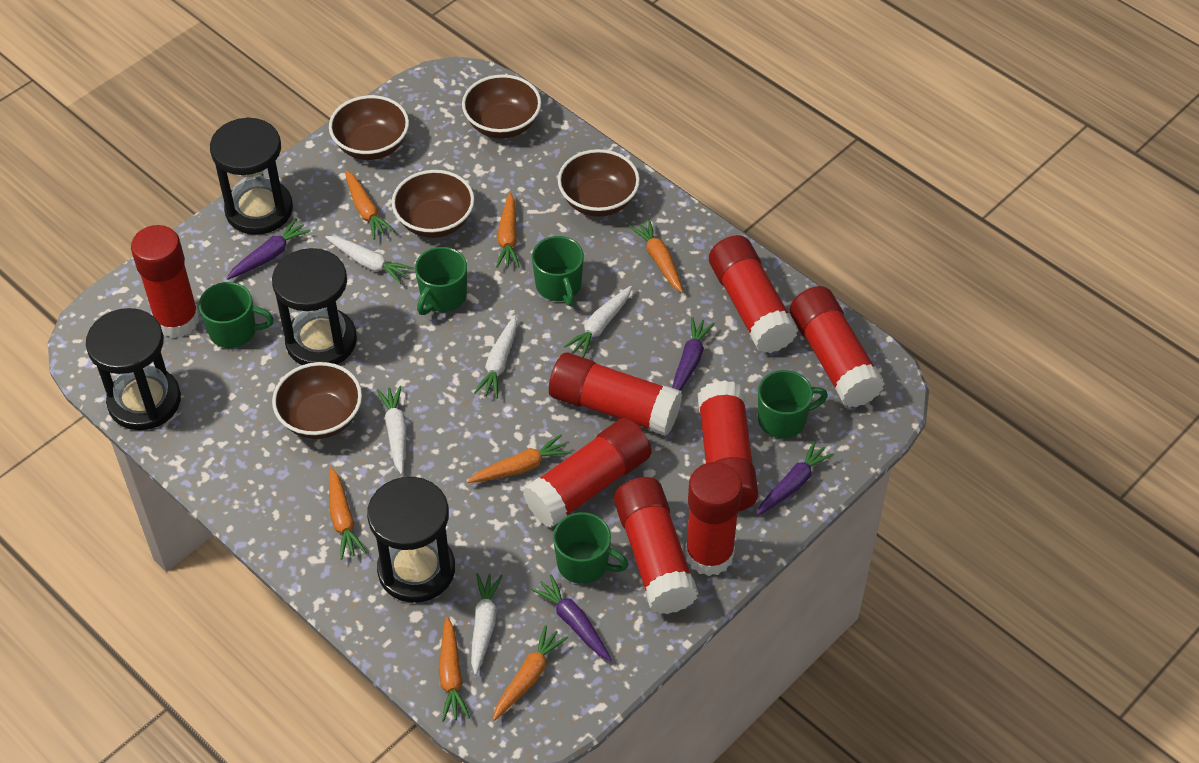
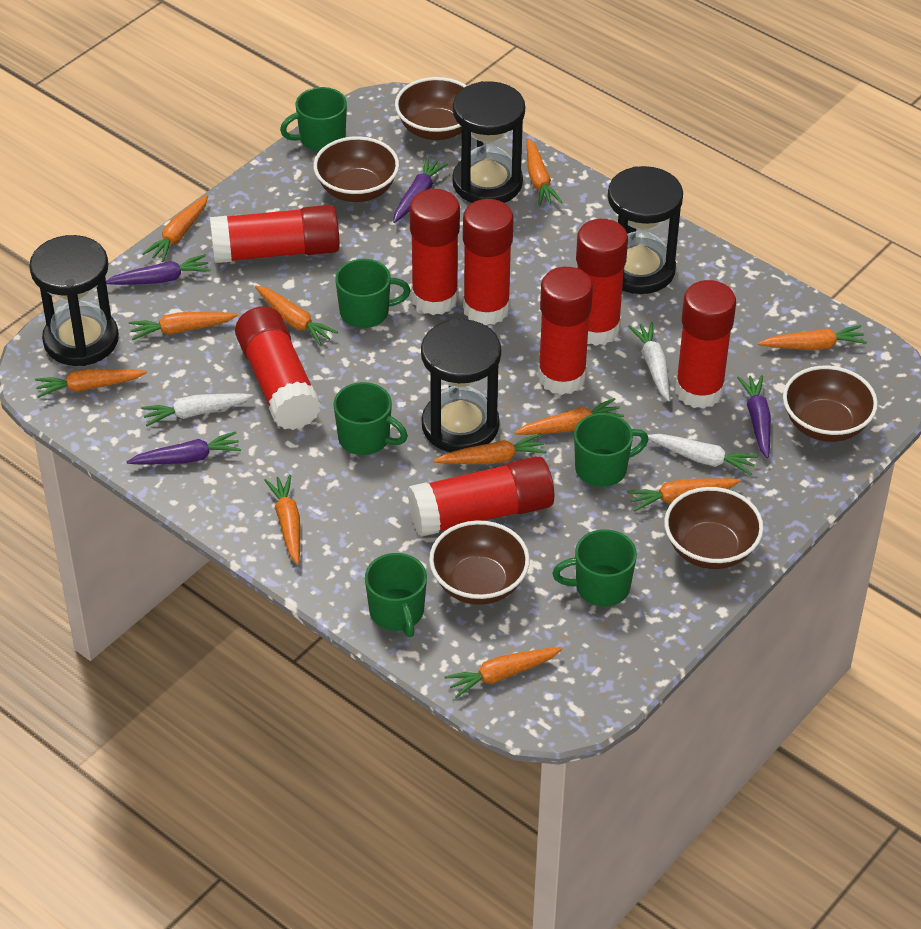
green mug: [199,282,274,348] [415,247,467,315] [532,236,584,306] [553,512,629,584] [758,370,828,438] = 5 -> [280,87,347,151] [333,382,408,455] [335,259,411,328] [365,553,427,637] [552,529,637,606] [574,413,649,487] = 6
orange carrot: [329,467,366,560] [345,170,395,240] [439,616,470,722] [467,434,571,483] [493,625,568,721] [496,192,520,268] [629,219,683,293] = 7 -> [35,369,147,398] [129,312,238,340] [142,195,208,262] [255,286,338,346] [264,475,300,564] [433,433,547,464] [444,647,562,698] [514,398,624,435] [527,138,562,206] [627,478,741,511] [758,325,867,350] = 11
white carrot: [325,236,413,284] [377,386,407,474] [471,573,503,675] [474,315,517,398] [564,286,632,358] = 5 -> [141,393,253,426] [628,322,670,401] [648,434,758,475] = 3

